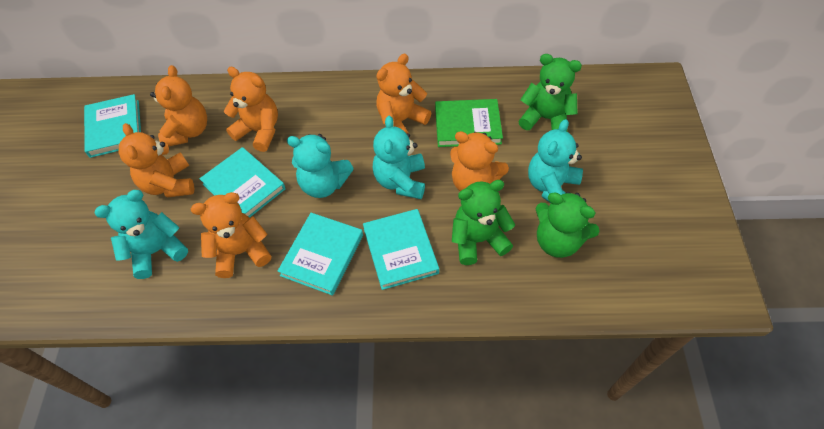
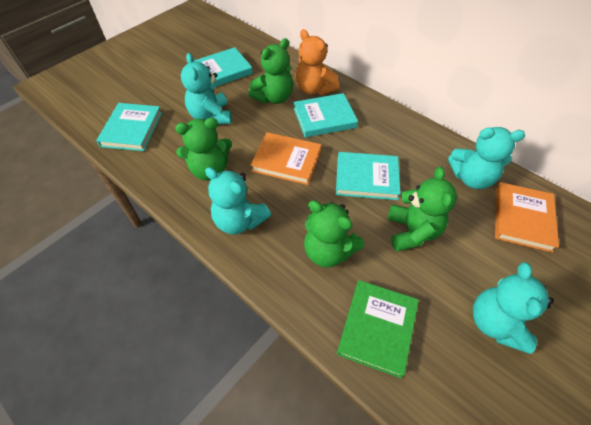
green teddy bear: [452,180,515,265] [518,54,582,132] [536,192,600,258] = 3 -> [175,118,232,181] [248,38,293,104] [304,200,364,268] [388,167,457,252] = 4
orange book: none = 0 -> [250,132,321,185] [495,182,559,253] = 2
orange teddy bear: [118,123,194,198] [150,65,207,147] [191,192,271,278] [224,67,278,152] [376,54,431,134] [450,131,509,191] = 6 -> [296,29,339,95] = 1

